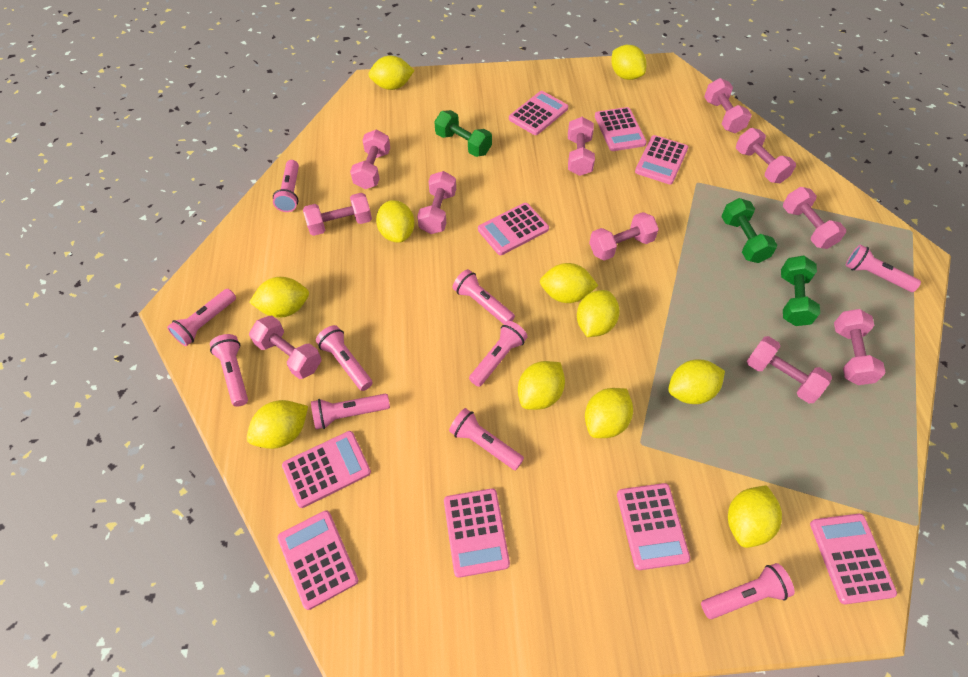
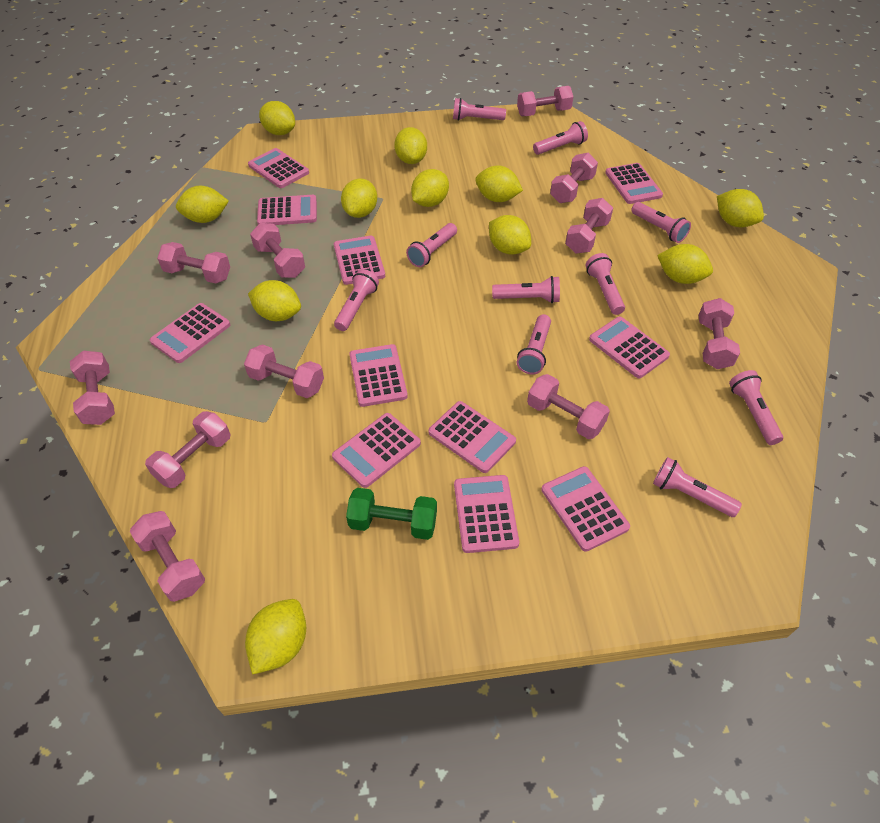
green dumbbell: [434,110,492,157] [722,198,777,263] [781,256,820,326] = 3 -> [346,488,437,540] = 1
pink calculator: [277,510,358,610] [282,431,371,508] [444,488,510,578] [478,203,549,255] [509,91,568,135] [595,107,647,151] [617,483,690,570] [635,135,688,184] [810,514,897,604] = 9 -> [150,303,230,363] [248,148,309,188] [257,195,317,225] [332,413,421,488] [334,236,385,285] [349,344,408,407] [428,401,516,473] [454,475,519,553] [541,466,630,552] [589,317,670,378] [605,163,663,204] = 11

